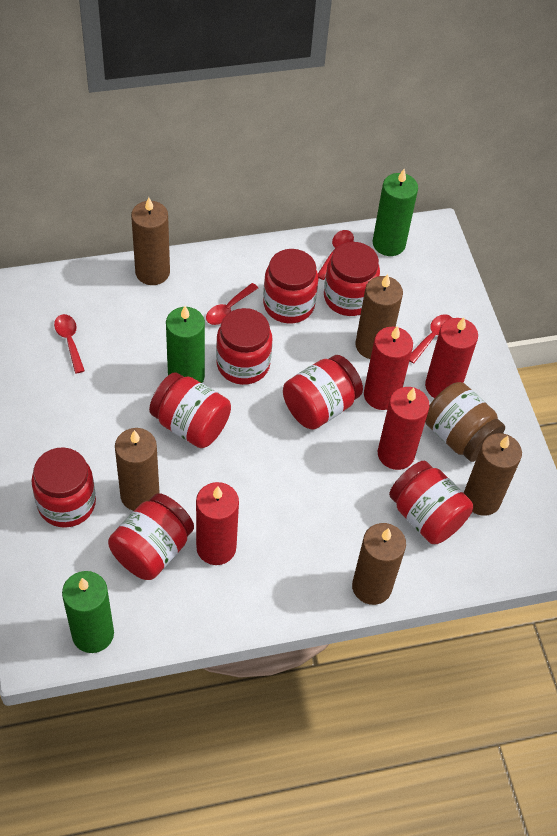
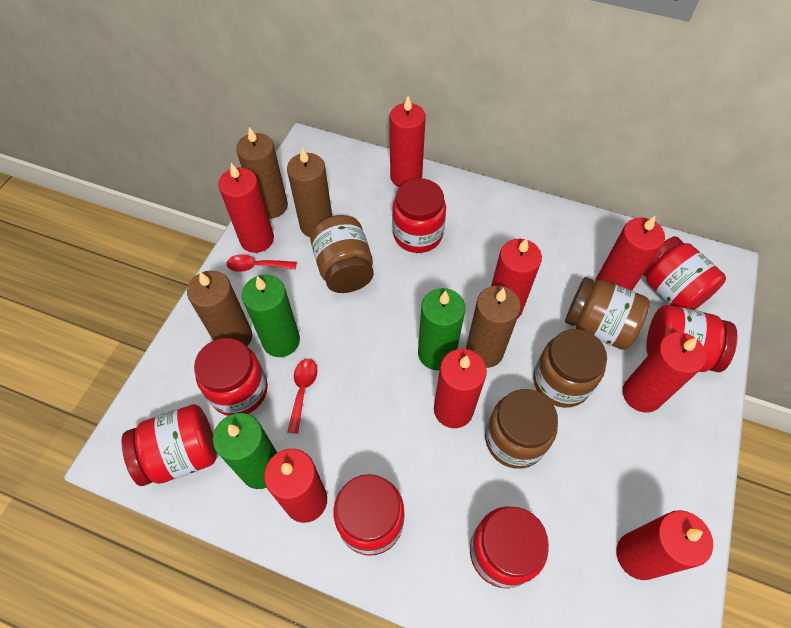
brown candle: [115,428,160,511] [131,197,170,285] [352,523,406,605] [356,274,403,359] [464,433,522,516] = 5 -> [187,271,252,346] [236,127,288,219] [287,148,332,237] [466,286,521,368] = 4
brown jar: [425,382,505,462] = 1 -> [310,215,374,293] [485,389,558,469] [533,329,607,408] [565,277,650,350] = 4
red candle: [196,482,239,565] [364,326,413,410] [378,387,430,470] [425,317,478,398] = 4 -> [218,163,274,253] [264,449,327,523] [390,96,426,187] [434,349,487,428] [491,238,542,319] [595,216,665,290] [616,510,713,580] [623,332,706,412] = 8
red jar: [31,447,96,528] [108,493,194,580] [149,372,231,448] [216,308,272,385] [263,249,318,323] [283,355,363,429] [324,242,380,316] [389,461,473,544] = 8 -> [121,404,217,486] [194,338,268,416] [333,474,404,556] [392,178,446,253] [470,506,549,588] [643,236,726,310] [646,305,738,372] = 7
red spoon: [54,314,85,374] [206,283,258,325] [318,230,354,280] [410,314,452,364] = 4 -> [226,254,297,272] [288,359,318,434] = 2

